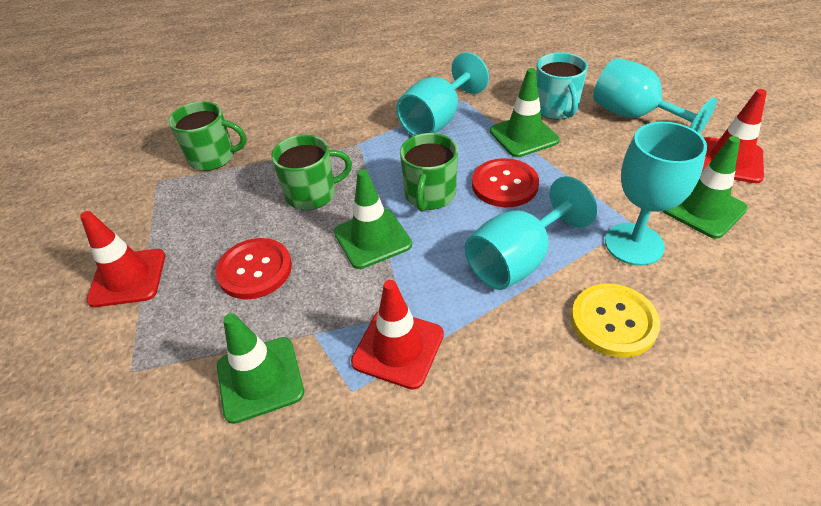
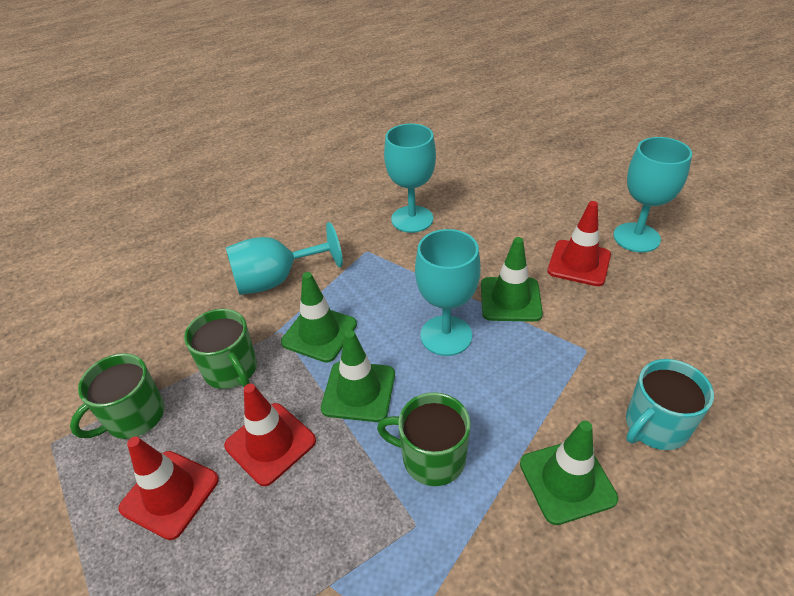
red button: [215,238,292,299] [472,158,539,207] = 2 -> none = 0
yellow button: [571,283,660,358] = 1 -> none = 0

